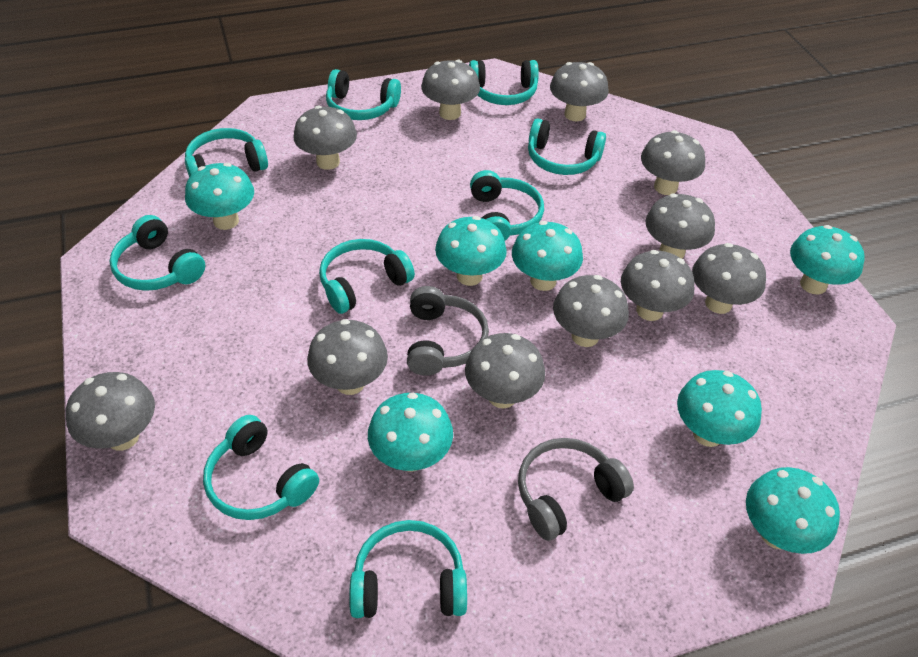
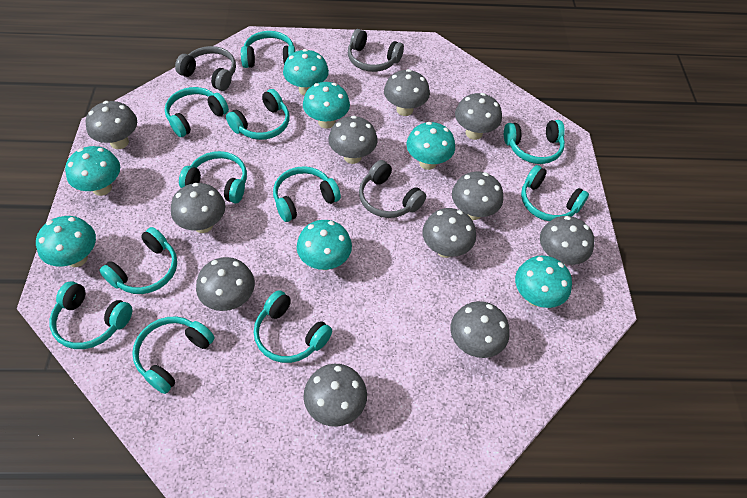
grey headphones: [407,286,489,376] [518,438,634,541] = 2 -> [175,46,236,91] [348,29,404,72] [359,160,426,218] = 3
turquoise headphones: [110,215,205,291] [185,128,268,178] [203,415,319,520] [319,239,415,314] [326,69,401,120] [349,520,467,618] [469,60,539,105] [470,170,544,241] [528,118,606,175] = 9 -> [49,281,132,349] [99,227,177,294] [132,316,215,394] [165,87,229,137] [179,151,247,203] [226,89,290,140] [241,31,295,68] [254,290,332,363] [273,166,341,222] [504,120,565,164] [521,165,589,221] = 11

